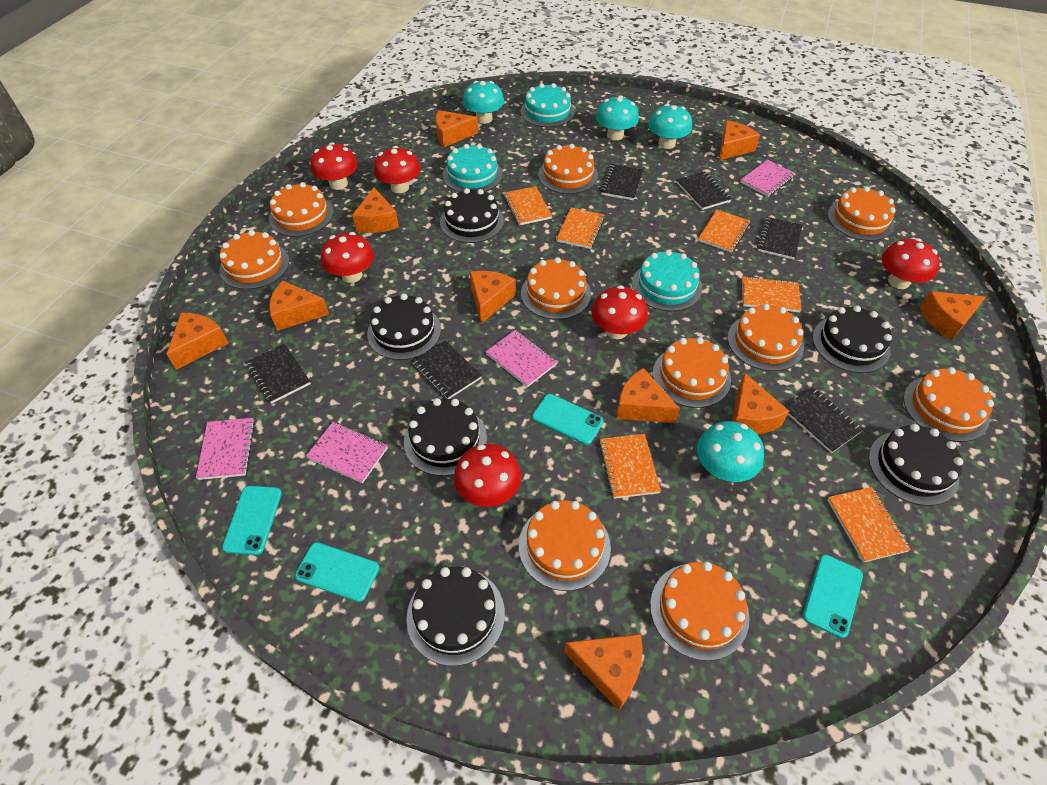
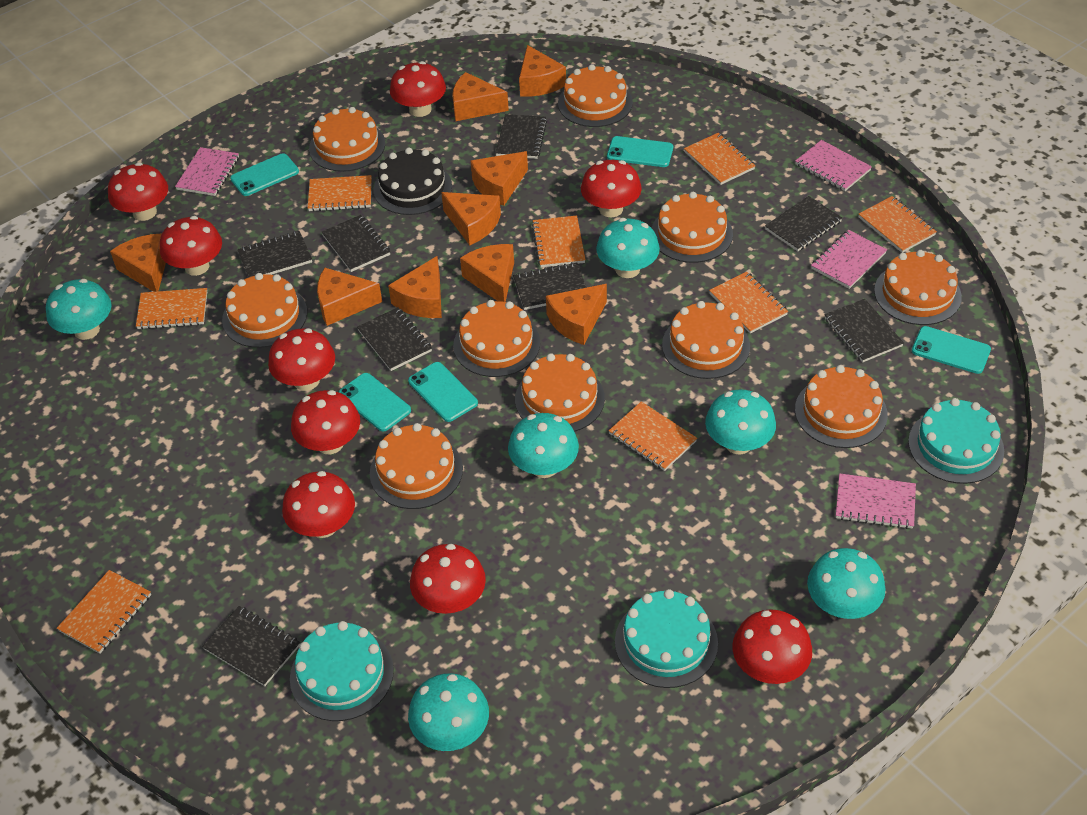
black cake: [367,294,441,360] [404,398,487,476] [406,567,505,666] [440,188,504,243] [813,306,892,373] [869,424,963,506] = 6 -> [374,148,452,215] = 1
black notebook: [245,344,311,404] [412,340,482,399] [600,164,643,200] [676,172,732,210] [757,217,802,260] [784,387,863,453] = 6 -> [202,606,300,686] [238,231,312,277] [322,215,391,272] [357,307,432,371] [495,114,547,159] [513,262,587,310] [765,196,842,251] [825,299,904,362] = 8
orange cheese: [167,313,228,370] [269,281,329,331] [352,187,399,233] [436,110,478,147] [470,271,516,324] [564,634,643,711] [616,368,680,423] [719,120,760,160] [732,372,789,434] [920,291,985,341] = 10 -> [110,233,166,292] [317,268,382,326] [388,256,442,318] [441,192,501,245] [452,72,509,121] [460,244,514,302] [471,151,528,206] [519,45,566,97] [546,284,607,345] = 9
orange notebook: [504,186,552,226] [556,208,605,249] [599,434,661,499] [698,210,750,253] [742,276,802,312] [827,487,911,563] = 6 -> [57,570,151,654] [136,288,207,330] [308,175,372,212] [532,215,586,268] [609,401,697,471] [684,133,756,185] [709,272,788,334] [859,196,937,253] = 8
red mushroom: [310,142,358,190] [321,232,374,283] [374,146,420,193] [454,444,521,507] [591,285,648,339] [881,238,940,289] = 6 -> [108,162,168,221] [160,216,222,276] [268,328,335,391] [282,471,355,538] [291,390,360,454] [390,61,446,117] [410,544,486,614] [581,160,642,217] [732,609,812,684] = 9
turquoise mushroom: [462,81,504,124] [596,96,639,140] [648,104,692,149] [697,421,764,482] = 4 -> [46,279,111,340] [408,673,489,751] [508,413,579,478] [596,218,660,278] [705,389,776,454] [807,548,886,619] = 6
turquoise phone: [222,486,282,555] [295,542,379,602] [532,394,604,445] [803,555,863,638] = 4 -> [230,153,299,196] [339,373,411,432] [408,362,478,422] [607,136,673,167] [912,326,991,374] = 5

